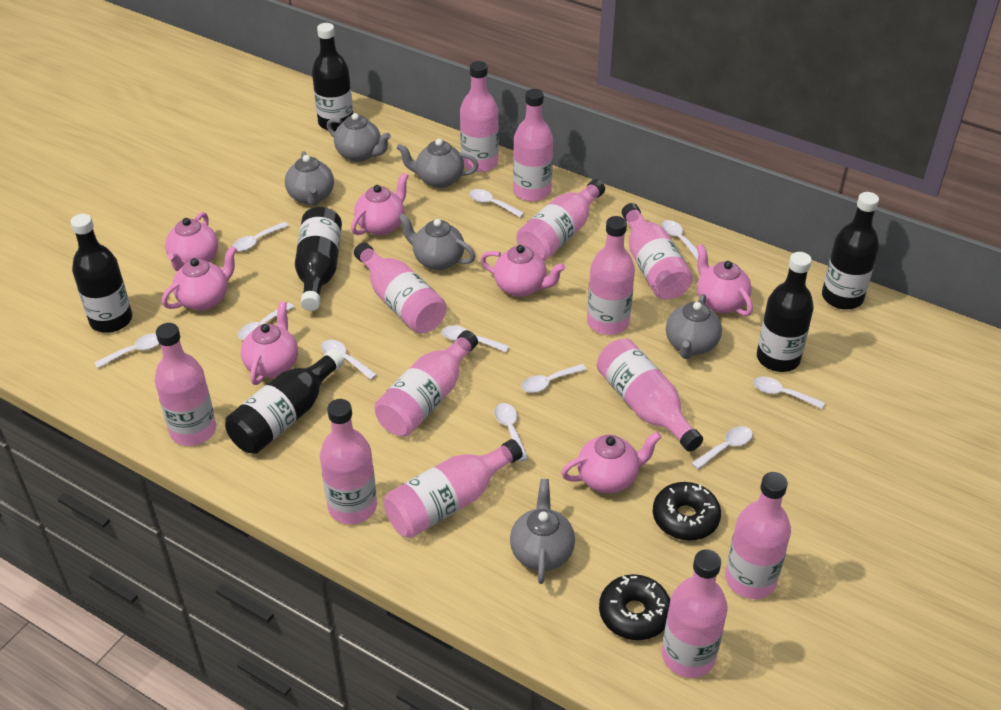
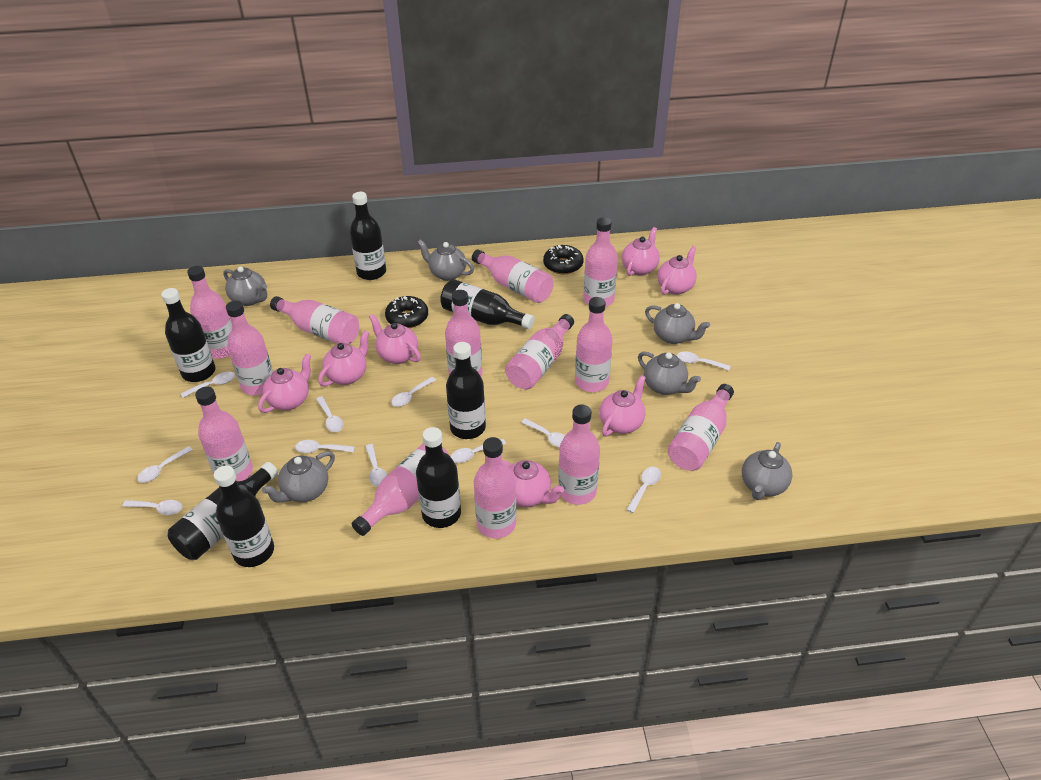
black bottle: [70,214,132,333] [225,349,345,454] [295,207,342,311] [312,23,353,132] [757,252,814,372] [822,192,879,310] = 6 -> [161,288,215,382] [168,462,278,560] [214,466,274,567] [350,192,386,280] [416,427,461,528] [440,279,534,329] [446,342,486,439] = 7

